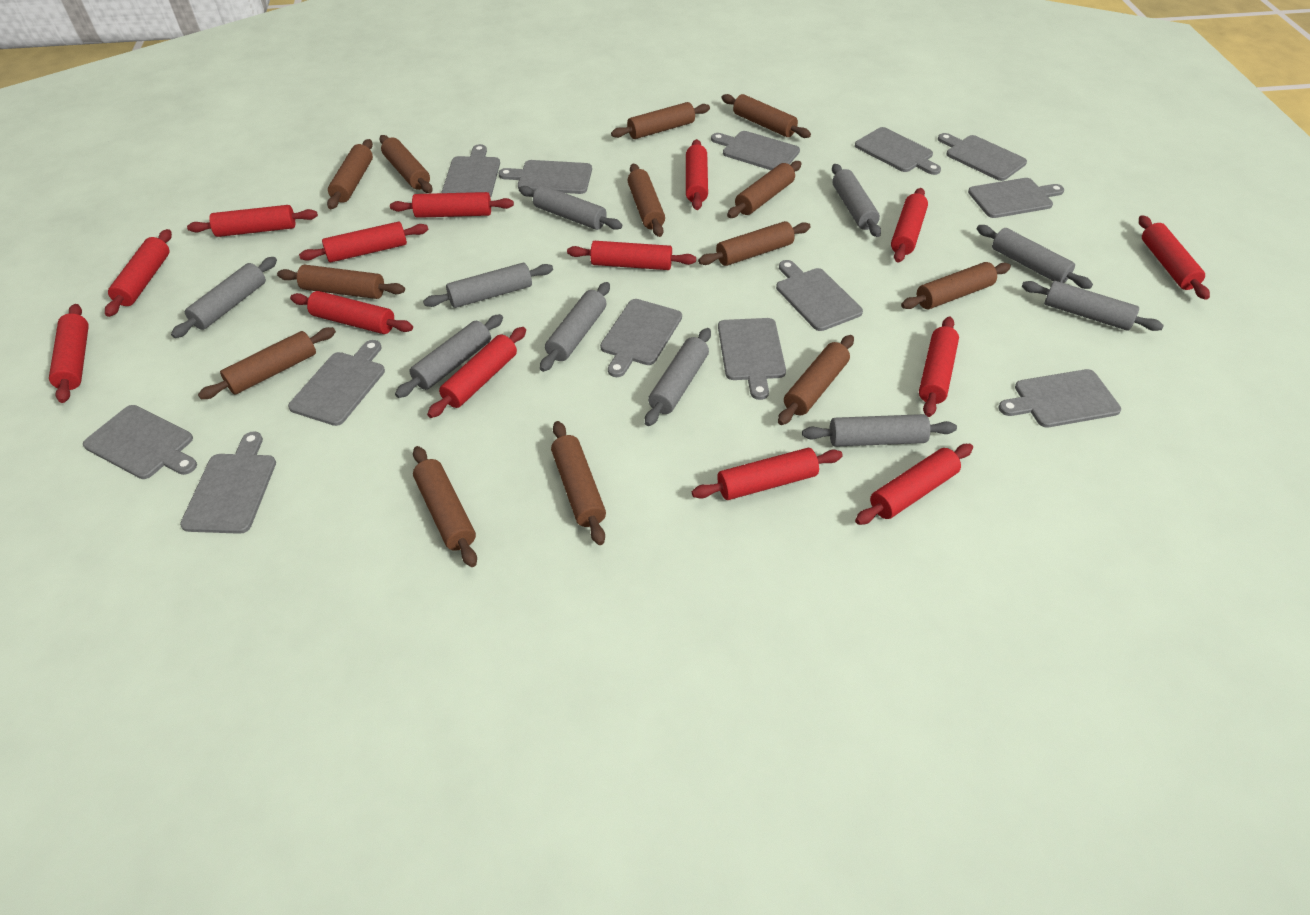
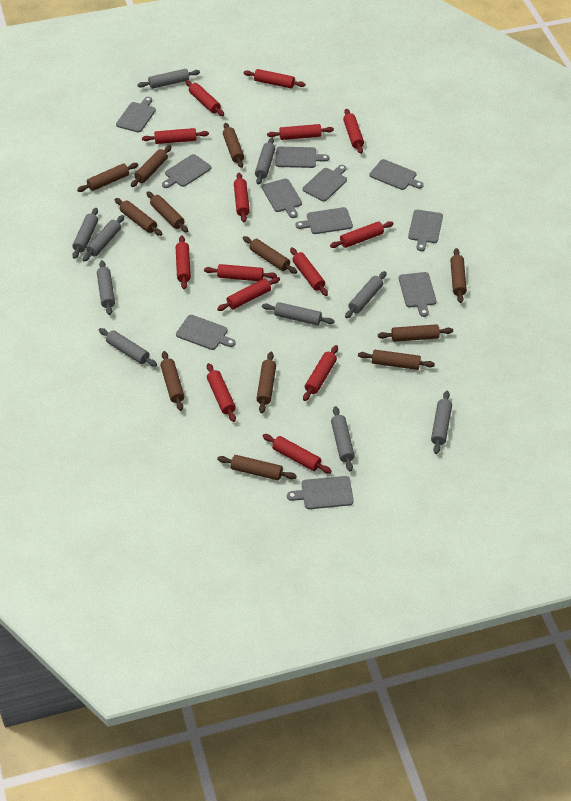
brown rolling pin: [198,327,336,399] [277,265,405,299] [327,139,373,209] [379,135,432,193] [413,446,477,567] [551,421,606,545] [611,102,710,139] [627,164,665,237] [698,221,811,266] [721,94,811,138] [727,161,802,218] [778,335,854,425] [901,262,1011,309] = 13 -> [77,163,138,192] [115,198,162,236] [131,145,171,187] [146,191,188,233] [160,351,185,411] [217,455,297,480] [223,123,244,168] [243,236,297,274] [256,352,276,413] [358,350,435,370] [378,324,453,342] [450,248,467,303] = 12
grey cutting board: [83,405,197,479] [180,431,276,534] [288,340,385,426] [442,144,500,198] [499,160,592,194] [600,299,682,377] [711,131,800,170] [718,318,786,400] [776,260,863,331] [855,127,941,175] [938,133,1027,181] [968,178,1064,218] [998,369,1121,427] = 13 -> [116,97,156,133] [162,154,212,188] [176,315,236,350] [262,178,302,218] [275,147,329,168] [287,476,354,509] [295,207,353,234] [303,165,347,201] [369,159,423,190] [399,272,437,317] [408,210,443,251] = 11

